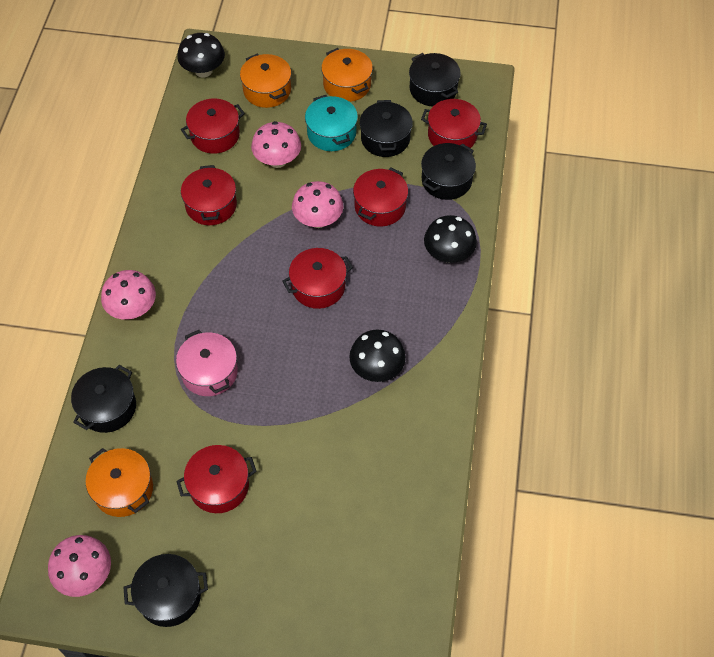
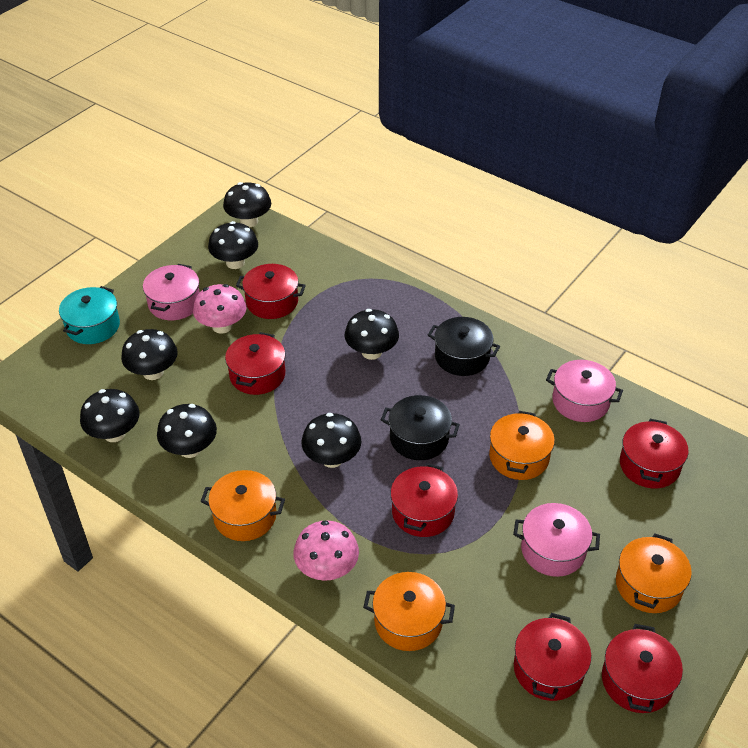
black mushroom: [177,33,225,77] [349,329,406,382] [424,215,477,263] = 3 -> [80,389,140,442] [121,329,178,380] [157,404,217,458] [208,221,258,269] [223,182,271,227] [301,413,362,468] [345,309,399,360] = 7
black pot: [71,365,136,433] [123,554,208,627] [360,100,413,157] [409,53,461,106] [421,143,476,200] = 5 -> [381,395,460,460] [428,317,500,376] = 2
orange pot: [85,448,153,517] [240,53,291,108] [321,48,373,102] = 3 -> [200,470,285,541] [363,572,455,651] [489,411,555,480] [616,533,692,613] = 4
pink mushroom: [48,535,111,597] [101,270,156,319] [251,121,301,168] [292,181,343,228] = 4 -> [193,284,247,334] [293,520,359,581] = 2
pink pot: [176,330,238,396] = 1 -> [143,264,200,320] [513,503,600,577] [546,360,623,422] = 3

